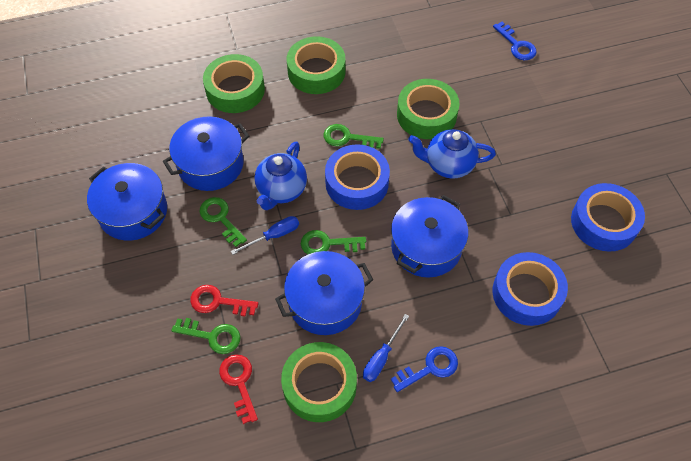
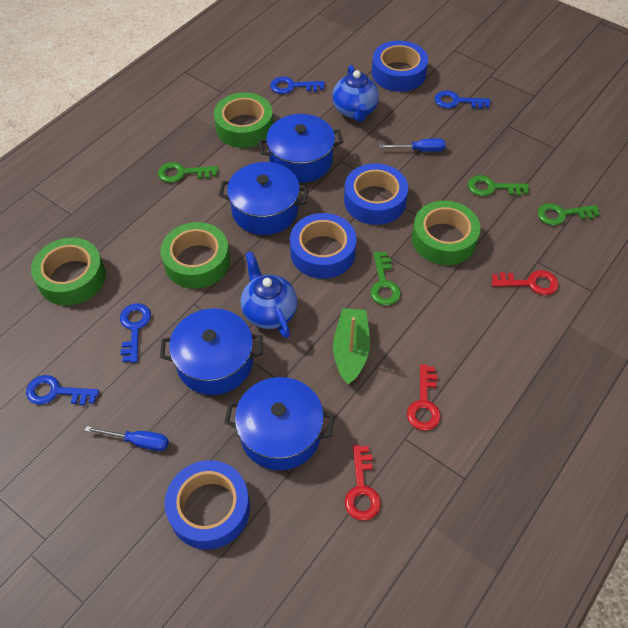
blue key: [391,346,458,392] [493,22,537,60] = 2 -> [26,375,99,405] [120,303,151,363] [270,77,325,94] [435,91,490,109] = 4
blue tape: [325,144,390,210] [492,252,568,326] [571,183,645,252] = 3 -> [165,460,250,550] [290,213,357,279] [344,163,408,225] [372,41,428,92] = 4
green boat: none = 0 -> [333,308,370,384] = 1
red key: [190,285,259,317] [219,355,258,424] = 2 -> [345,445,381,521] [407,364,441,431] [492,270,558,295] = 3

